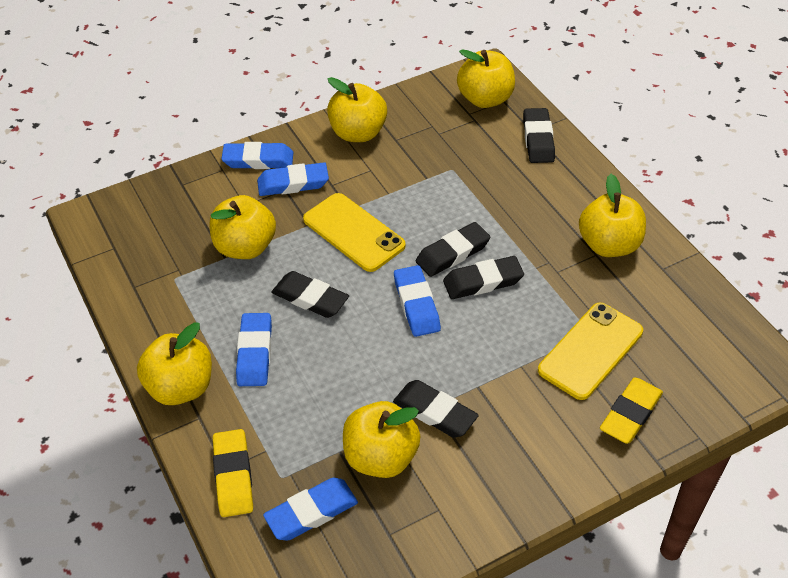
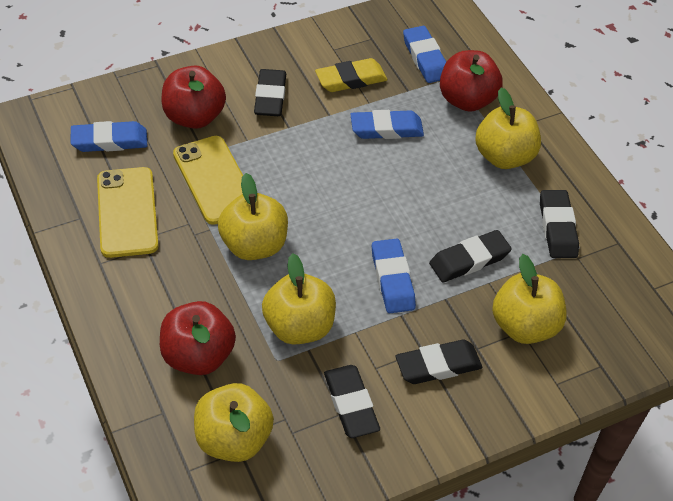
blue eraser: [221,142,293,169] [236,313,272,386] [257,162,329,196] [263,478,358,541] [394,265,441,337] = 5 -> [71,121,147,152] [350,110,424,139] [372,239,416,313] [403,26,446,83] = 4
red apple: none = 0 -> [160,301,236,375] [161,65,226,129] [440,50,503,112] = 3
yellow apple: [137,322,212,405] [210,195,276,259] [327,77,387,142] [343,401,420,478] [457,49,515,108] [579,174,646,257] = 6 -> [194,383,274,462] [218,173,288,260] [262,253,336,345] [475,88,541,169] [492,254,566,344] = 5
yellow eraser: [213,429,253,517] [600,377,663,444] = 2 -> [315,58,387,92] = 1

